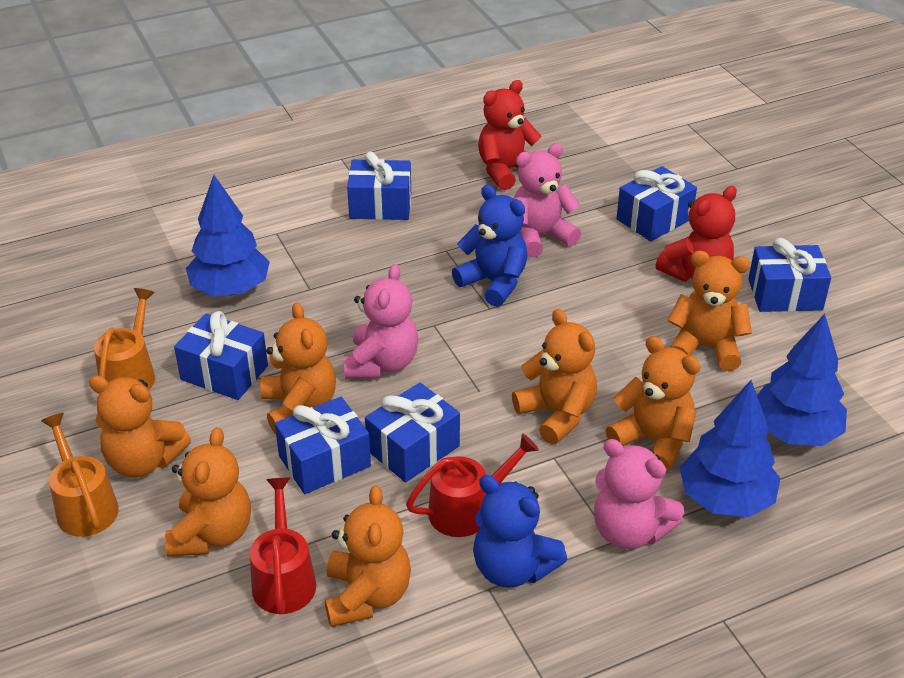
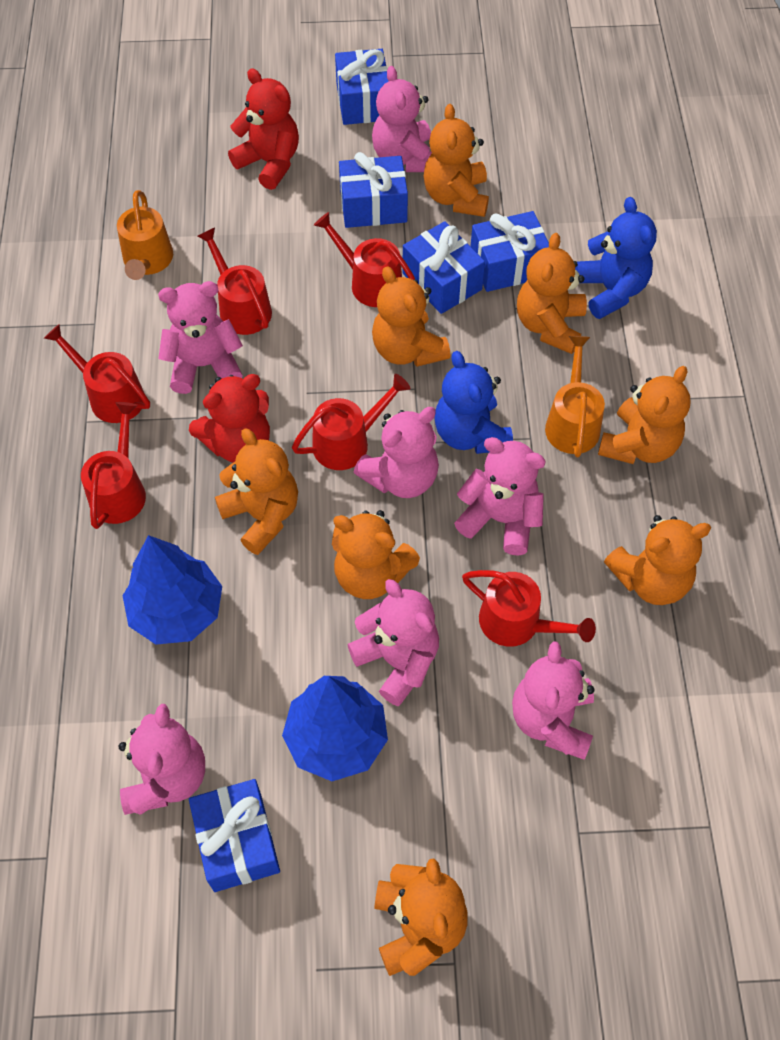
blue gift: [174,311,268,400] [275,397,371,494] [347,151,411,220] [365,383,460,482] [616,166,697,241] [748,238,831,312] = 6 -> [189,779,280,892] [335,49,389,125] [339,152,408,228] [402,221,485,314] [470,211,549,292] = 5
blue tree: [186,175,270,296] [680,380,780,517] [757,314,847,446] = 3 -> [122,535,222,645] [282,676,388,781] = 2
orange teddy bear: [89,376,191,478] [165,427,251,557] [260,302,336,434] [325,485,411,627] [512,309,597,444] [606,336,700,473] [667,251,752,371] = 7 -> [215,428,298,555] [332,510,420,599] [372,266,450,367] [374,859,468,976] [424,104,489,217] [517,233,587,354] [598,366,690,464] [604,515,711,605] = 8
pink teddy bear: [344,264,418,379] [513,143,581,258] [594,439,684,549] = 3 -> [119,704,205,815] [158,281,243,394] [347,579,439,706] [353,407,439,498] [372,66,432,172] [454,437,546,556] [512,641,594,760] = 7
red watering can: [250,477,316,614] [406,433,539,537] = 2 -> [44,324,150,423] [81,402,146,529] [197,228,272,335] [292,374,411,470] [314,212,415,307] [462,570,596,647] = 6

